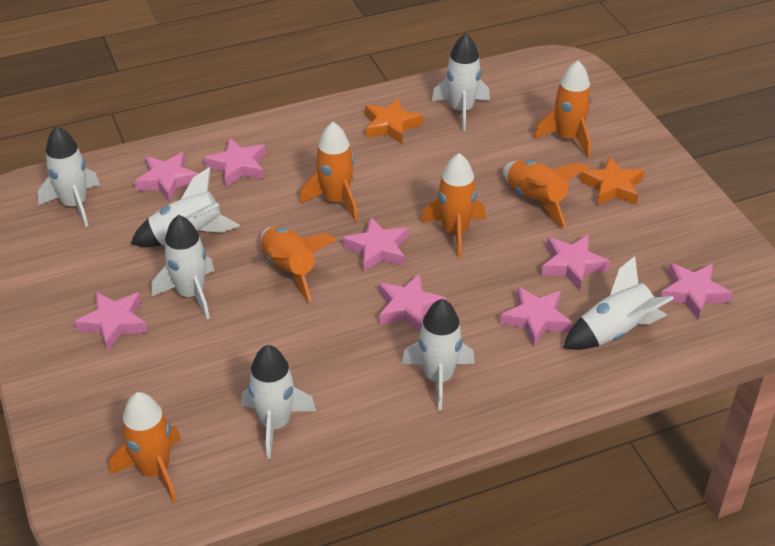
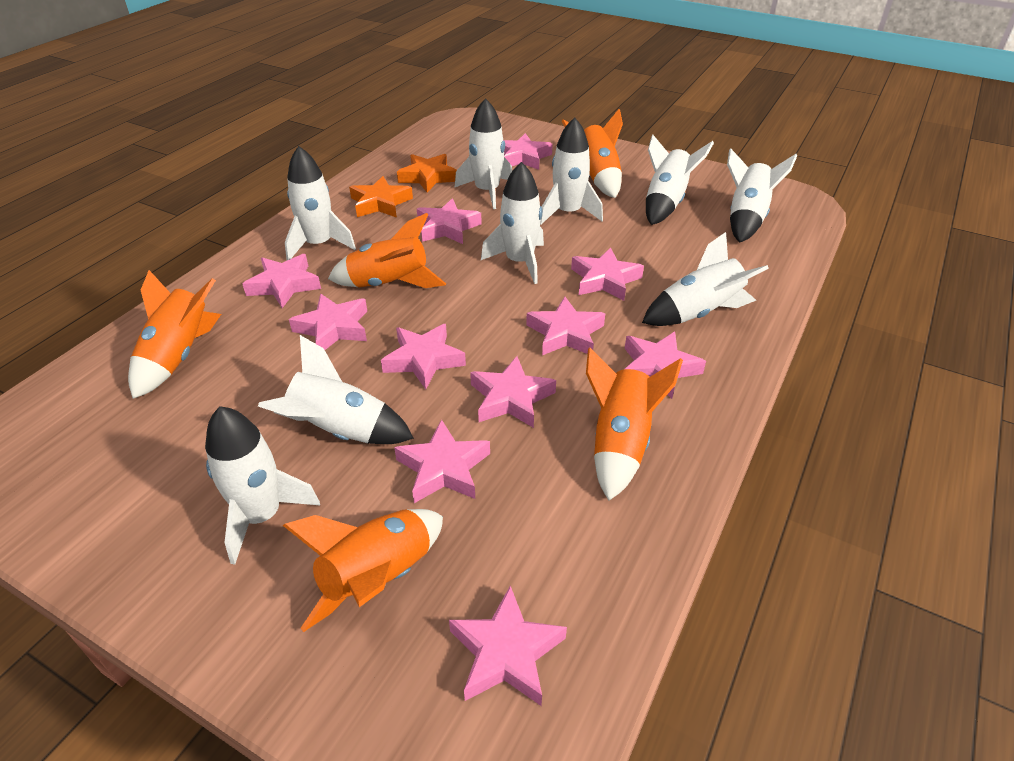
orange rocket: [109,392,181,503] [261,226,337,302] [300,122,358,221] [421,153,485,258] [503,160,590,228] [534,61,592,157] = 6 -> [128,270,221,399] [283,509,443,632] [328,213,446,288] [562,109,623,198] [586,348,683,501] = 5
pink star: [74,292,148,352] [134,152,198,202] [204,138,266,187] [343,217,408,272] [379,273,446,332] [500,286,573,347] [541,235,610,290] [661,263,732,320] = 8 -> [243,254,321,308] [289,294,367,350] [381,324,466,389] [394,419,490,503] [417,199,482,244] [449,586,567,706] [470,356,556,428] [504,133,552,170] [526,297,605,355] [571,247,644,301] [625,332,706,399] = 11
white rocket: [37,126,100,227] [131,167,240,247] [152,215,215,319] [241,345,316,459] [402,299,475,411] [431,33,490,131] [563,256,674,350] = 7 -> [205,406,320,565] [258,335,414,444] [285,146,356,260] [455,98,512,209] [481,162,544,284] [540,117,603,225] [642,232,769,326] [646,135,714,225] [727,148,797,243] = 9

